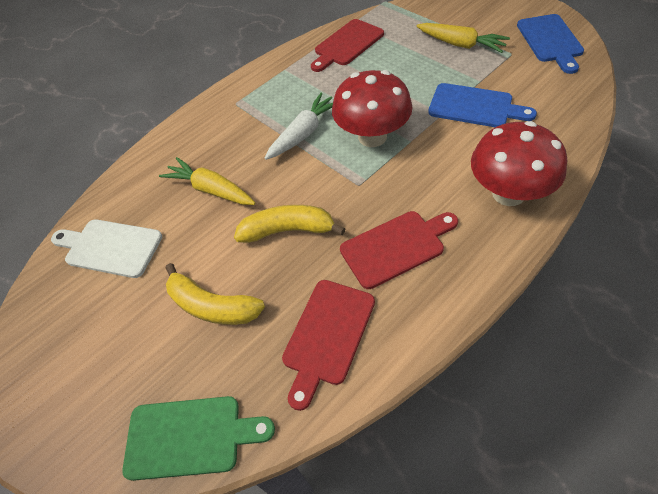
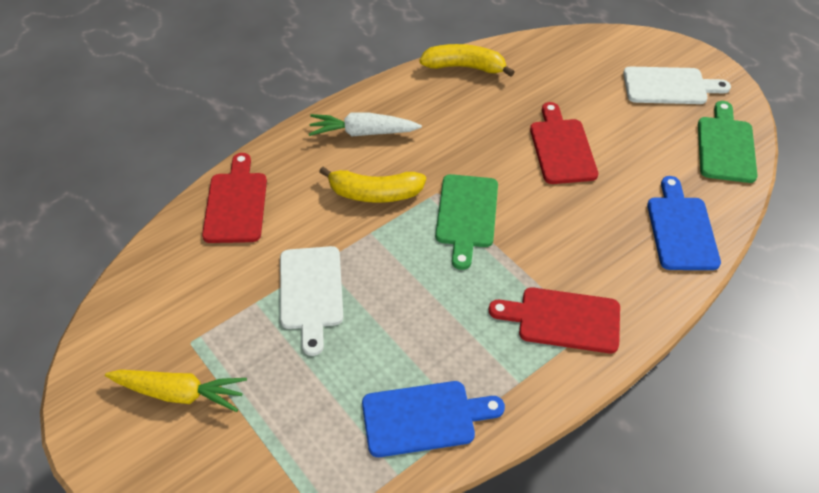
green cutting board: [122,396,275,481] = 1 -> [435,174,498,270] [698,101,758,183] = 2
red mushroom: [332,70,413,147] [471,121,567,206] = 2 -> none = 0
white cutting board: [51,219,162,278] = 1 -> [280,246,343,356] [623,67,731,104] = 2
yellow carrot: [159,157,256,205] [416,23,510,53] = 2 -> [105,370,247,412] = 1

